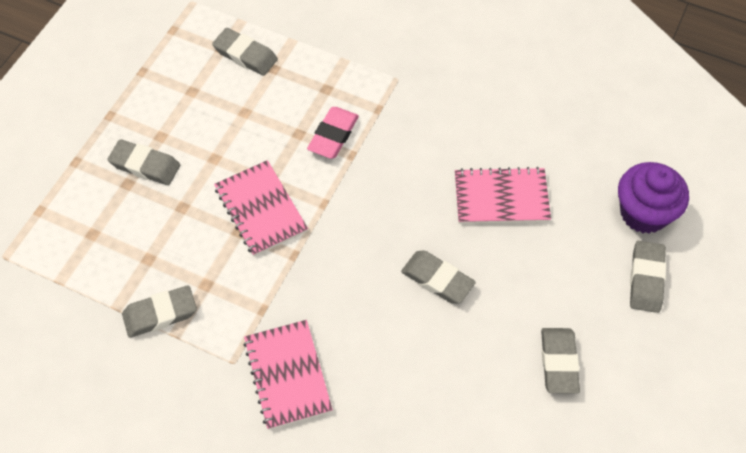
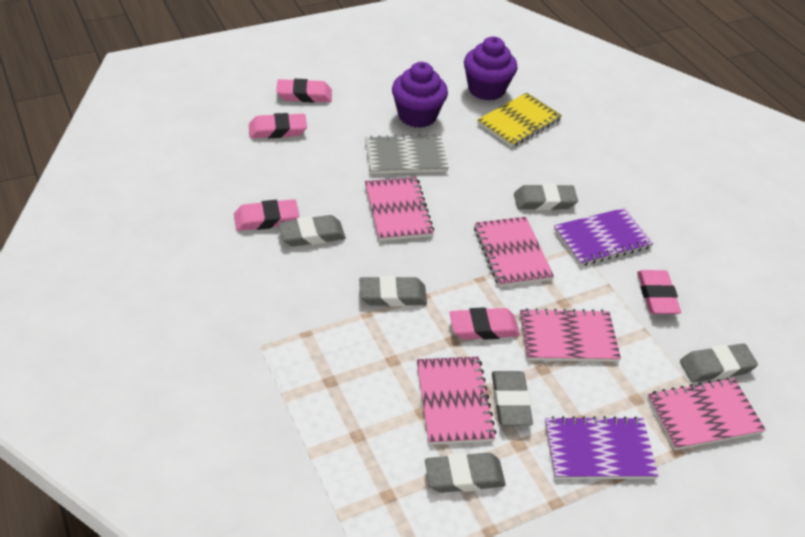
grey notebook: none = 0 -> [365,134,449,174] = 1
pink eraser: [307,107,359,159] = 1 -> [234,199,299,231] [249,113,307,138] [276,79,332,103] [450,307,520,340] [637,270,681,314] = 5
pink notebook: [214,160,308,256] [244,320,333,430] [455,167,551,224] = 3 -> [365,177,434,241] [417,357,497,445] [474,217,554,287] [520,308,621,362] [647,378,766,450] = 5
purple cupcake: [618,162,689,234] = 1 -> [392,62,448,128] [464,37,518,101] = 2
purple notebook: none = 0 -> [545,416,659,479] [554,208,653,266] = 2
yellow notebook: none = 0 -> [477,93,562,147] = 1

